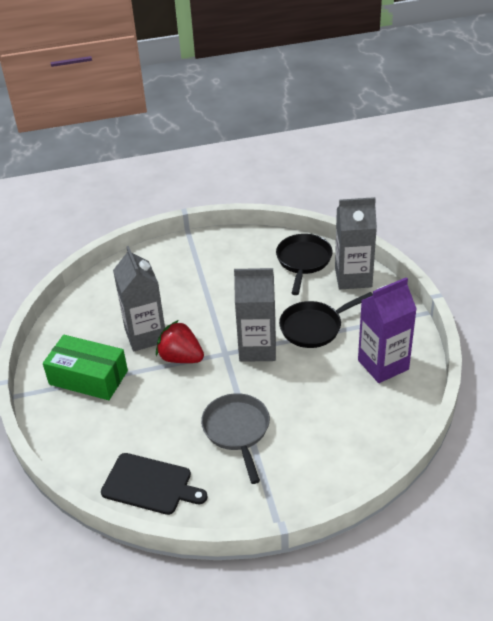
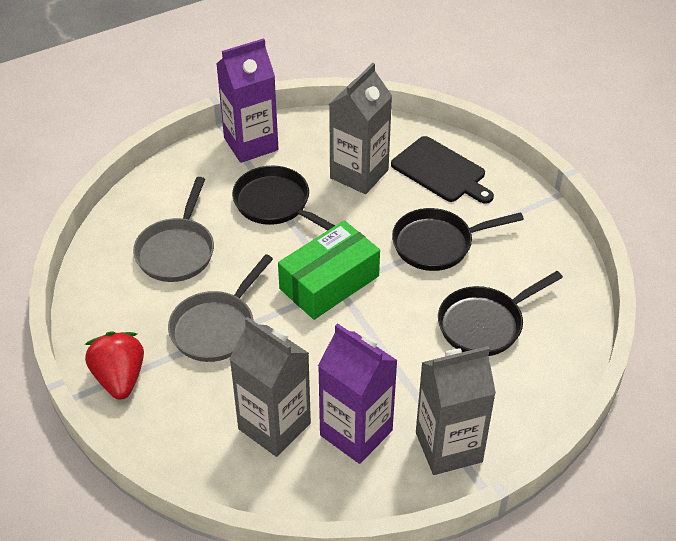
black pan: [276,234,333,295] [279,292,373,348] = 2 -> [232,166,335,230] [392,208,524,271] [438,271,563,356] = 3
grey pan: [201,393,270,484] = 1 -> [133,177,214,282] [168,254,273,362] = 2
purple carton: [358,277,417,383] = 1 -> [216,38,278,163] [318,323,398,464] = 2

